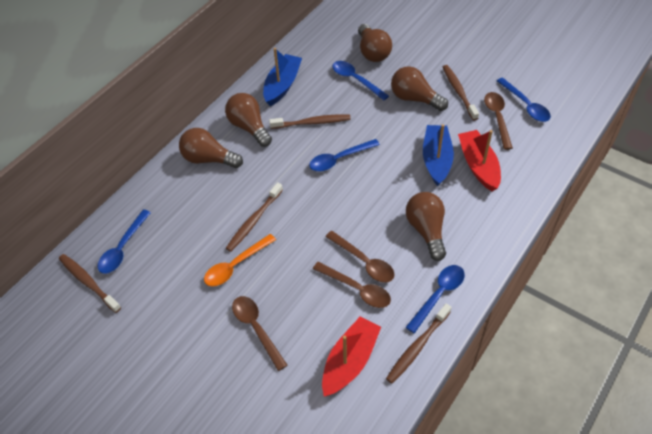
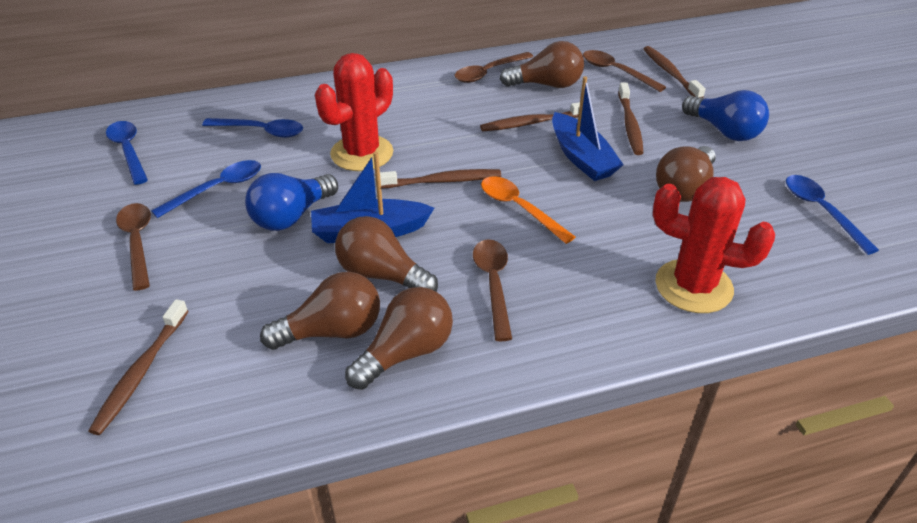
blue light bulb: none = 0 -> [245,173,338,231] [682,90,769,141] = 2
blue spoon: [98,209,151,274] [309,139,380,171] [332,61,389,100] [405,265,465,334] [497,77,551,122] = 5 -> [106,121,148,185] [151,160,261,218] [202,118,303,138] [786,175,879,255] = 4
red boat: [322,316,381,397] [458,130,501,191] = 2 -> none = 0
red cactus: none = 0 -> [315,53,393,171] [653,177,775,313] = 2

